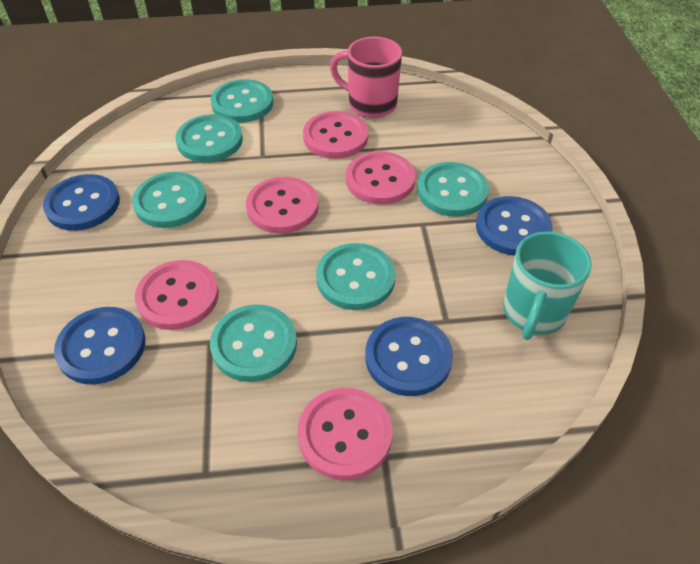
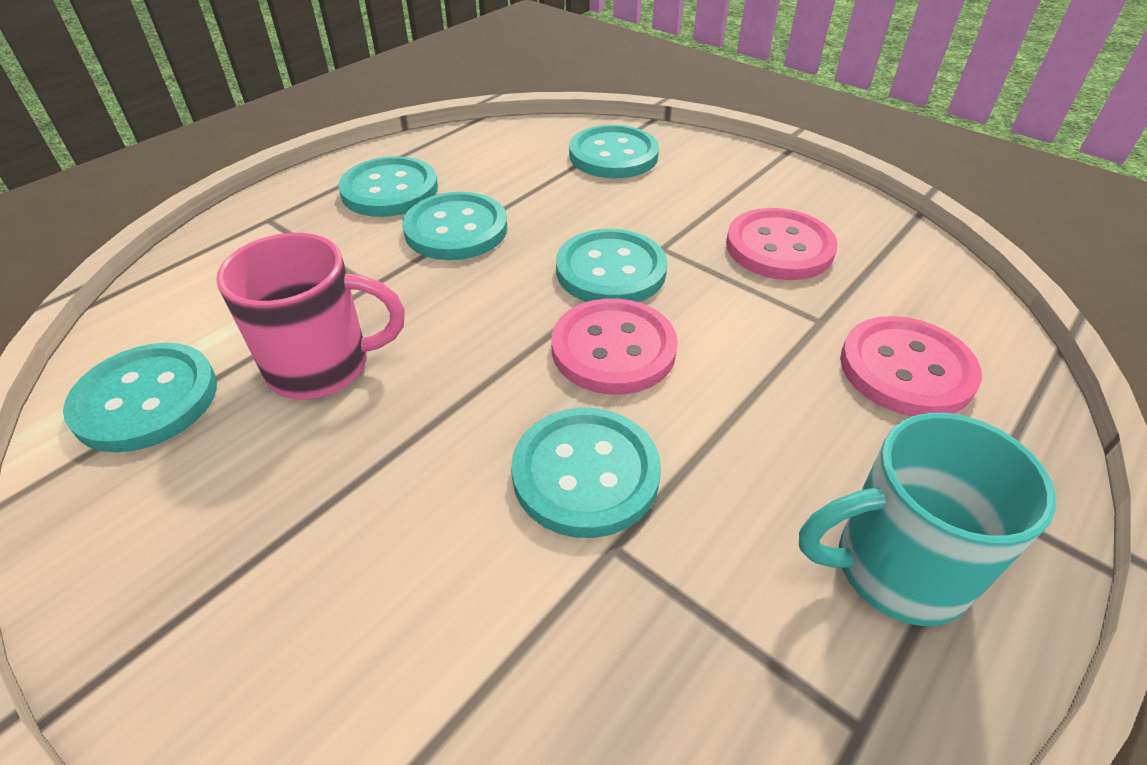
blue button: [43,174,120,231] [54,307,145,384] [365,317,453,396] [476,196,553,256] = 4 -> none = 0
pink button: [135,260,219,330] [246,177,319,234] [297,388,393,480] [303,111,368,159] [346,151,416,204] = 5 -> [552,298,678,395] [726,208,838,280] [840,316,982,416] = 3

